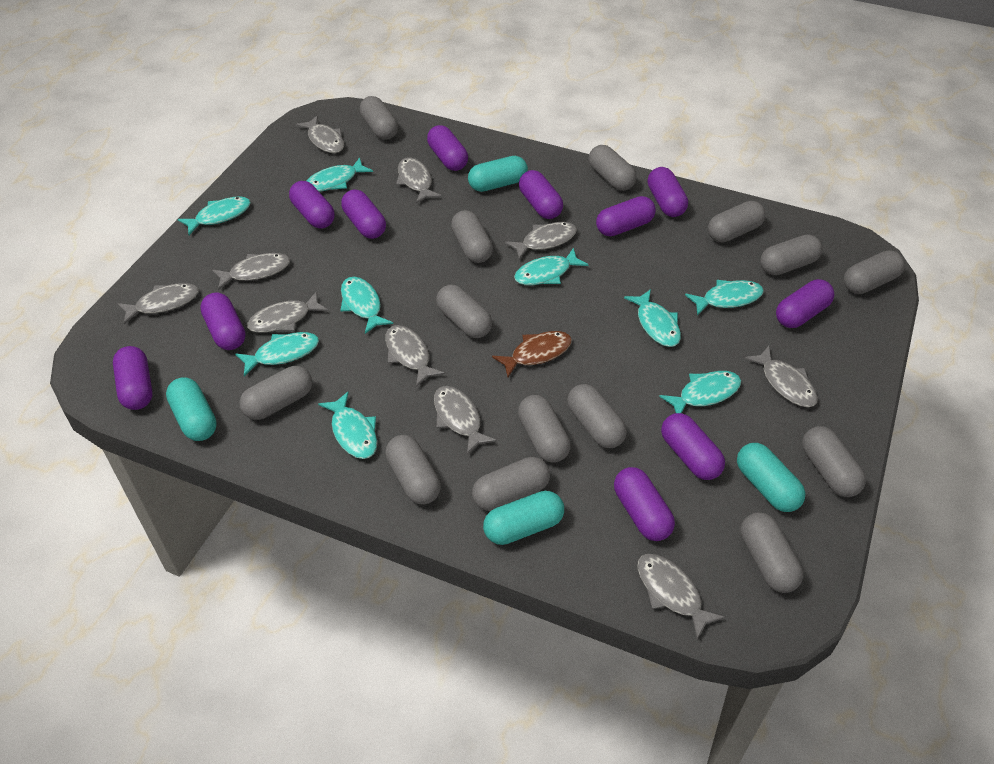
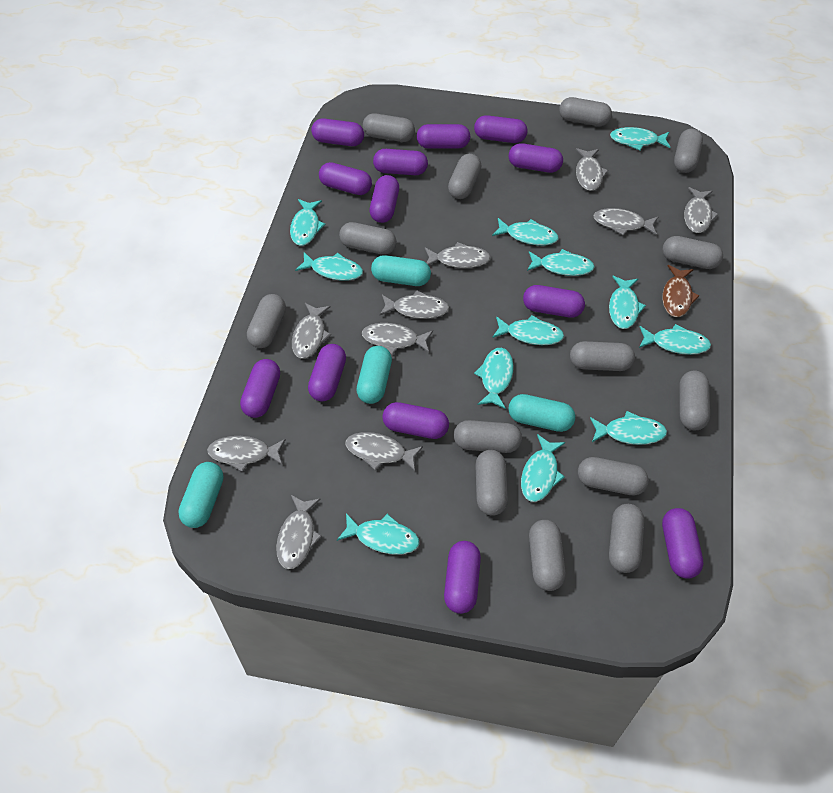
purple capsule: [113,346,153,410] [200,293,246,350] [289,181,335,228] [341,190,386,239] [427,125,468,171] [519,170,563,219] [596,196,656,236] [614,467,675,541] [648,167,688,217] [661,413,725,480] [776,279,835,328] = 11 -> [240,359,280,418] [308,344,346,402] [311,118,364,146] [319,162,372,195] [370,175,399,223] [373,149,428,175] [382,402,449,439] [417,124,470,149] [444,541,481,614] [474,115,527,143] [509,143,563,173] [523,285,585,318] [662,508,703,579] = 13
turquoise fish: [178,196,251,235] [235,332,319,376] [307,157,373,192] [318,392,377,459] [340,277,393,334] [514,248,589,285] [624,289,681,347] [659,371,741,413] [685,280,764,316] = 9 -> [290,199,325,246] [295,252,363,281] [337,513,420,555] [474,348,514,409] [492,218,559,246] [492,315,564,345] [521,434,565,502] [527,249,595,276] [590,411,667,445] [609,276,646,329] [610,127,671,151] [639,324,711,355] = 12

